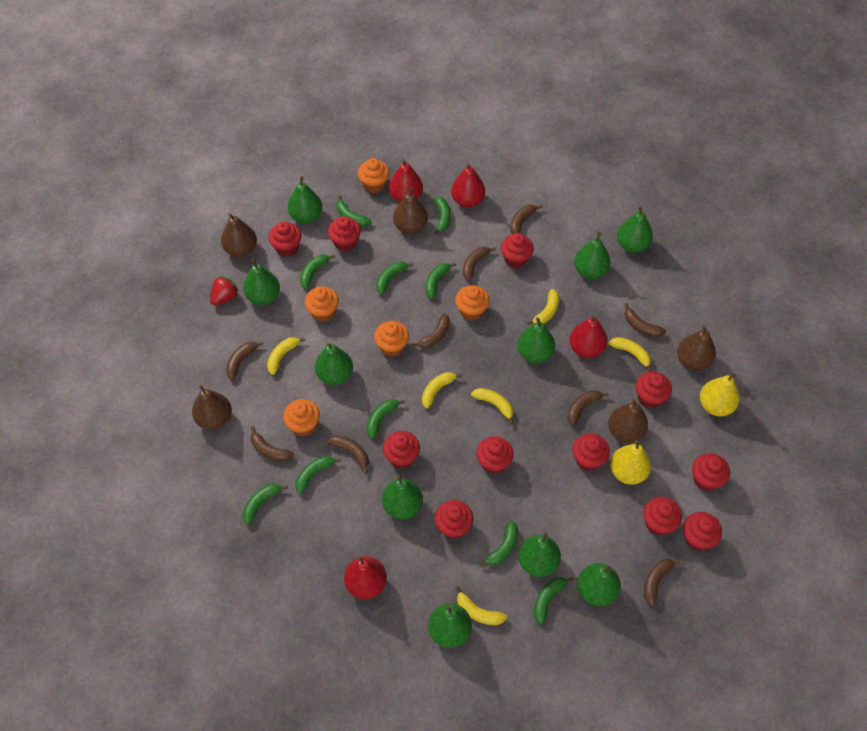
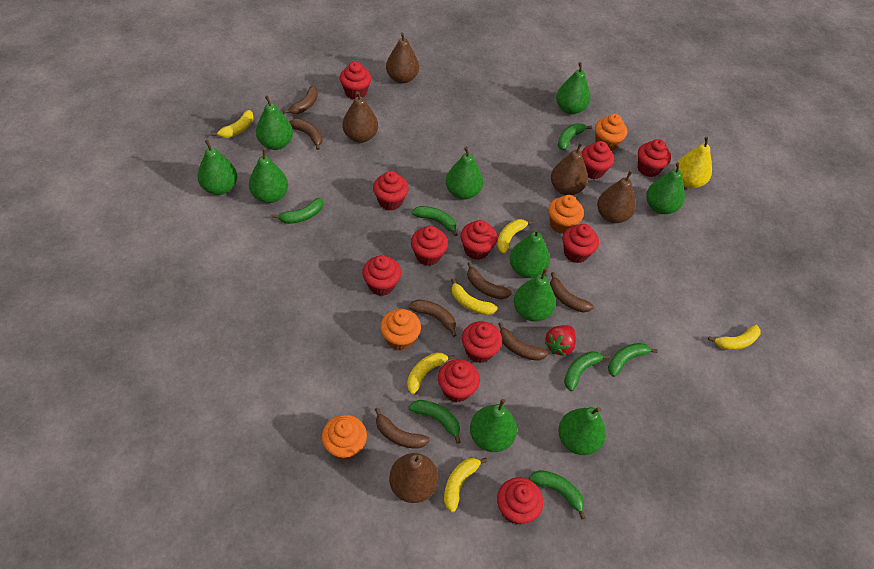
brown banana: [226,342,264,380] [250,426,294,461] [327,435,369,474] [412,313,450,348] [463,247,496,280] [510,204,542,234] [567,390,609,425] [624,303,666,337] [644,559,681,606] = 9 -> [283,86,318,114] [289,118,322,150] [375,408,430,449] [408,300,457,337] [467,262,512,299] [498,322,549,361] [550,272,594,313] = 7
green banana: [243,484,288,525] [295,456,341,494] [300,254,335,289] [336,195,371,227] [367,399,405,439] [376,261,414,294] [426,263,456,299] [434,197,451,235] [479,520,518,566] [534,577,574,624] = 10 -> [272,198,323,224] [409,400,461,444] [412,206,458,236] [529,470,586,519] [558,123,592,151] [564,351,609,391] [608,343,658,377] = 7
orange cupcake: [283,399,320,436] [304,287,339,322] [358,158,389,193] [374,321,409,357] [455,285,489,321] = 5 -> [322,415,367,460] [380,309,421,351] [548,195,584,234] [595,114,627,151] = 4
red pear: [344,556,387,599] [389,159,423,202] [451,163,485,207] [570,315,607,358] = 4 -> none = 0
yellow pear: [610,440,651,485] [700,373,740,416] = 2 -> [675,137,712,189] = 1

